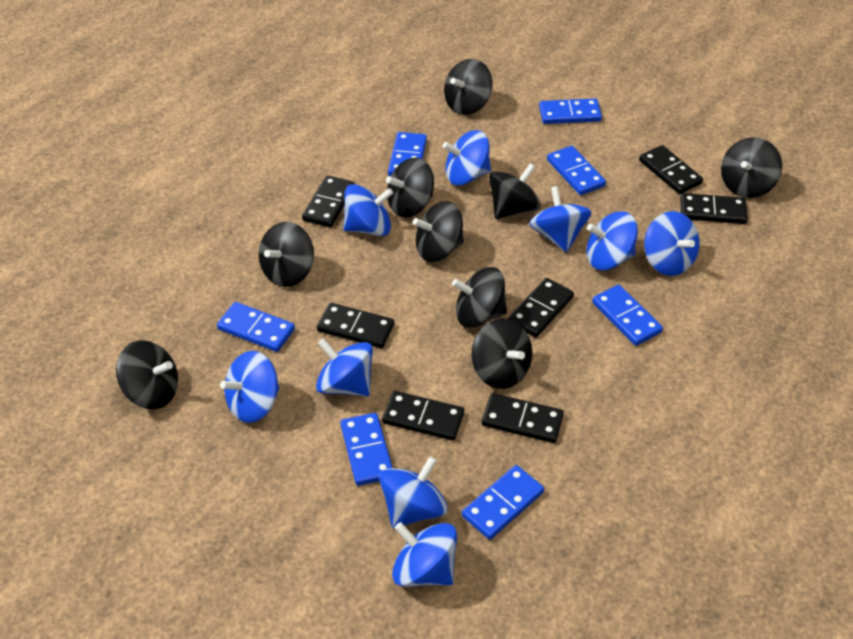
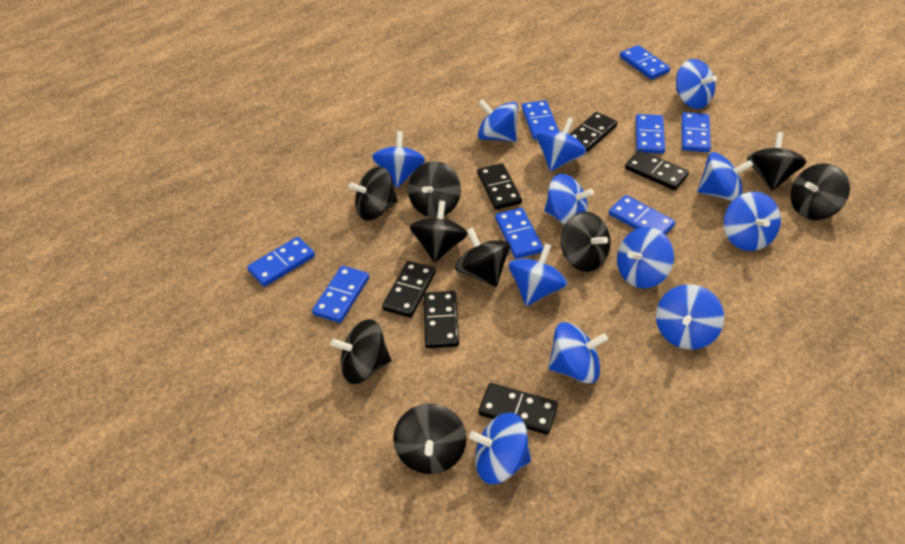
black domino: [302,176,355,227] [317,303,395,348] [382,391,464,441] [482,393,564,443] [508,278,574,338] [639,145,703,194] [680,193,748,224] = 7 -> [382,261,436,318] [424,291,459,348] [477,163,522,210] [478,383,558,435] [570,112,618,152] [625,150,689,190] = 6
blue domino: [217,302,295,352] [340,413,393,486] [388,132,427,176] [462,465,544,540] [539,98,602,124] [547,146,606,195] [592,285,663,346] = 7 -> [247,237,315,287] [312,266,369,323] [495,208,544,259] [522,100,559,140] [609,195,675,235] [620,45,670,80] [636,114,665,154] [682,112,711,152] = 8
blue spinning top: [220,351,280,423] [316,338,373,397] [343,184,393,236] [379,457,448,528] [392,522,457,587] [442,130,491,185] [529,186,591,252] [586,211,638,270] [644,211,699,276] = 9 -> [372,131,425,188] [469,413,531,484] [478,99,518,142] [508,243,567,306] [536,117,586,171] [544,174,594,225] [548,322,608,384] [617,227,674,288] [656,284,724,350] [676,59,717,109] [697,152,753,201] [724,192,781,251] = 12

